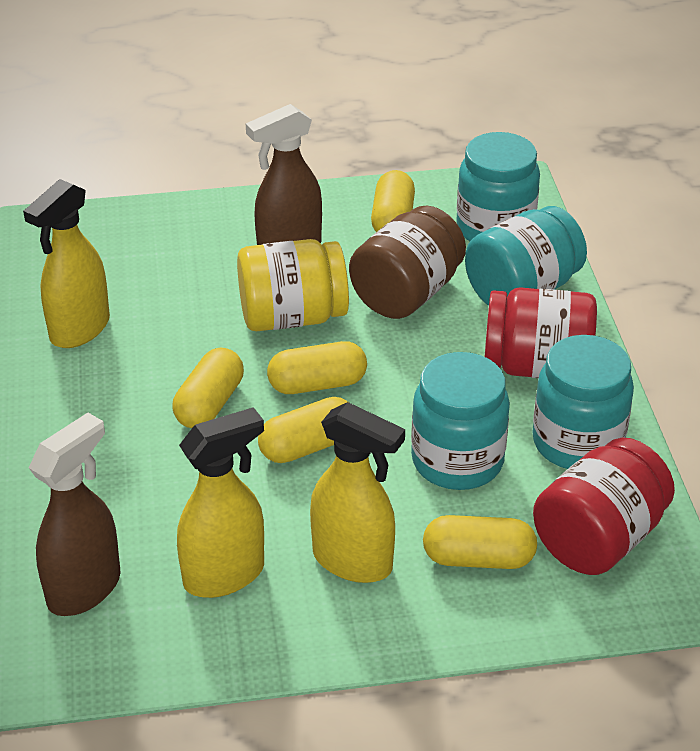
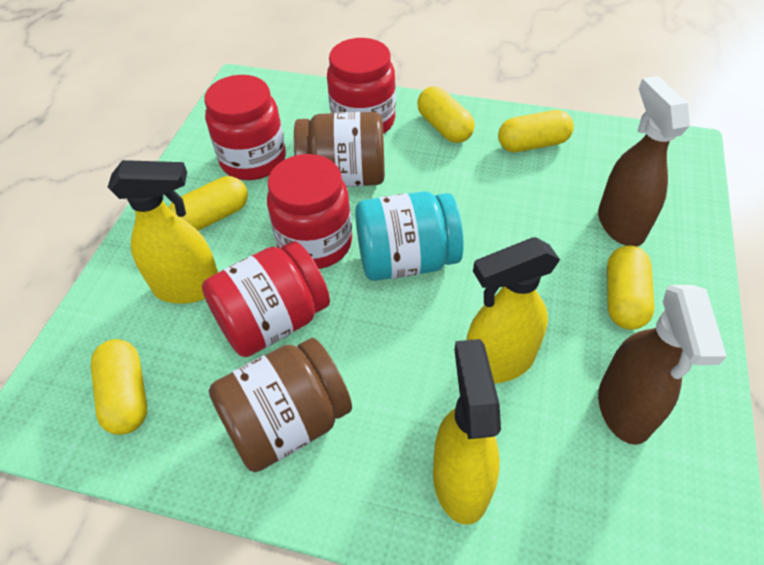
brown jar: [349,205,466,319] = 1 -> [209,338,352,472] [294,112,385,187] = 2
red jar: [485,287,597,378] [533,437,675,575] = 2 -> [202,241,330,357] [204,75,286,180] [267,154,352,269] [327,38,396,134] = 4
turquoise jar: [411,352,510,490] [456,132,540,241] [465,206,587,306] [532,335,634,469] = 4 -> [355,191,464,281] = 1
yellow jar: [237,239,349,331] = 1 -> none = 0

